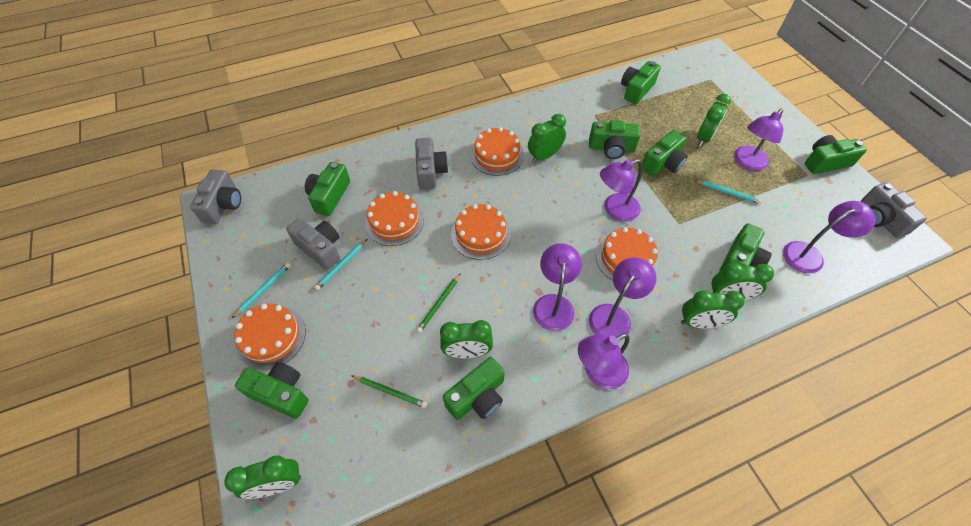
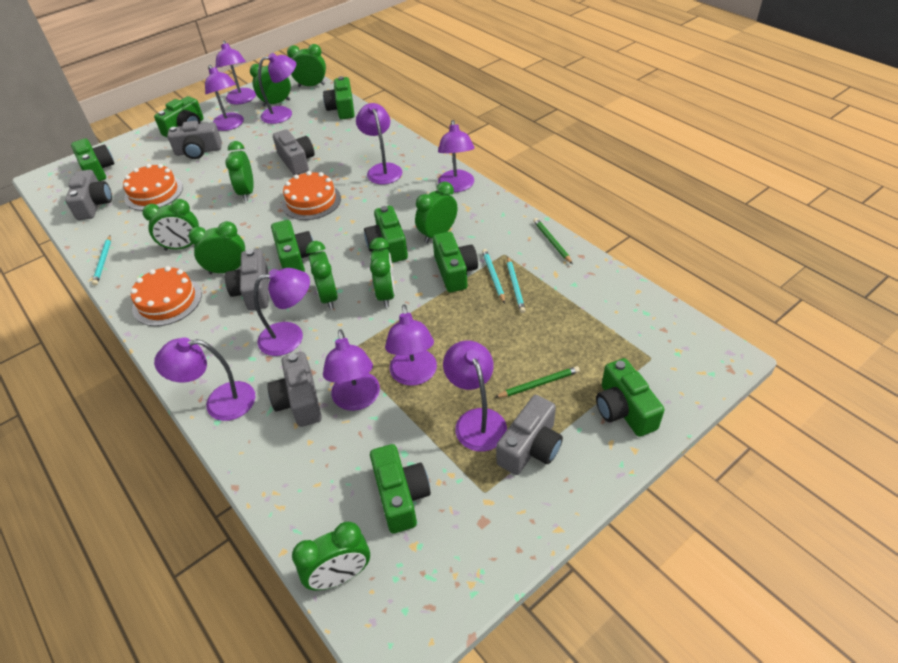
green clock: [224,455,301,499] [440,320,493,358] [528,114,566,163] [681,290,745,329] [697,94,731,147] [711,263,774,301] = 6 -> [143,199,199,251] [189,221,245,274] [225,141,254,201] [250,64,291,106] [287,44,326,87] [292,522,370,590] [306,241,338,309] [369,237,395,307] [415,181,458,243] = 9
grey camera: [190,169,241,224] [286,218,340,270] [415,138,448,189] [860,182,927,238] = 4 -> [65,170,112,220] [167,121,222,159] [225,249,268,311] [267,352,322,427] [273,129,314,175] [496,395,563,475] = 6
orange cake: [234,304,306,370] [365,191,424,246] [451,204,511,260] [470,127,524,176] [596,227,658,281] = 5 -> [123,164,183,211] [131,266,202,326] [282,171,341,220] = 3
purple lamp: [533,243,582,331] [578,333,630,389] [589,258,656,337] [600,159,642,221] [734,109,783,171] [783,201,876,273] = 6 -> [154,337,255,421] [205,65,244,131] [216,41,256,104] [254,268,310,356] [258,53,296,124] [323,329,380,411] [356,103,402,184] [385,305,437,386] [438,120,474,192] [443,340,507,451] = 10

